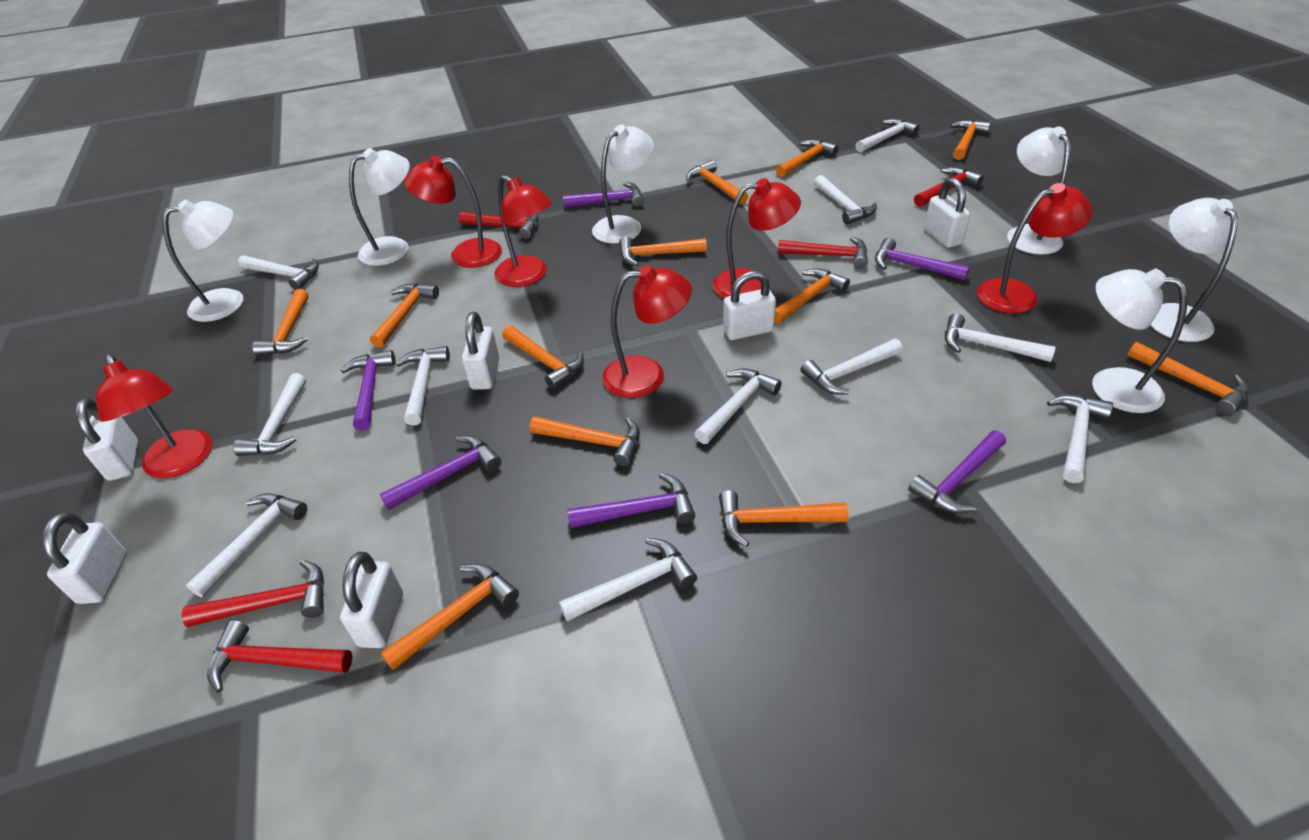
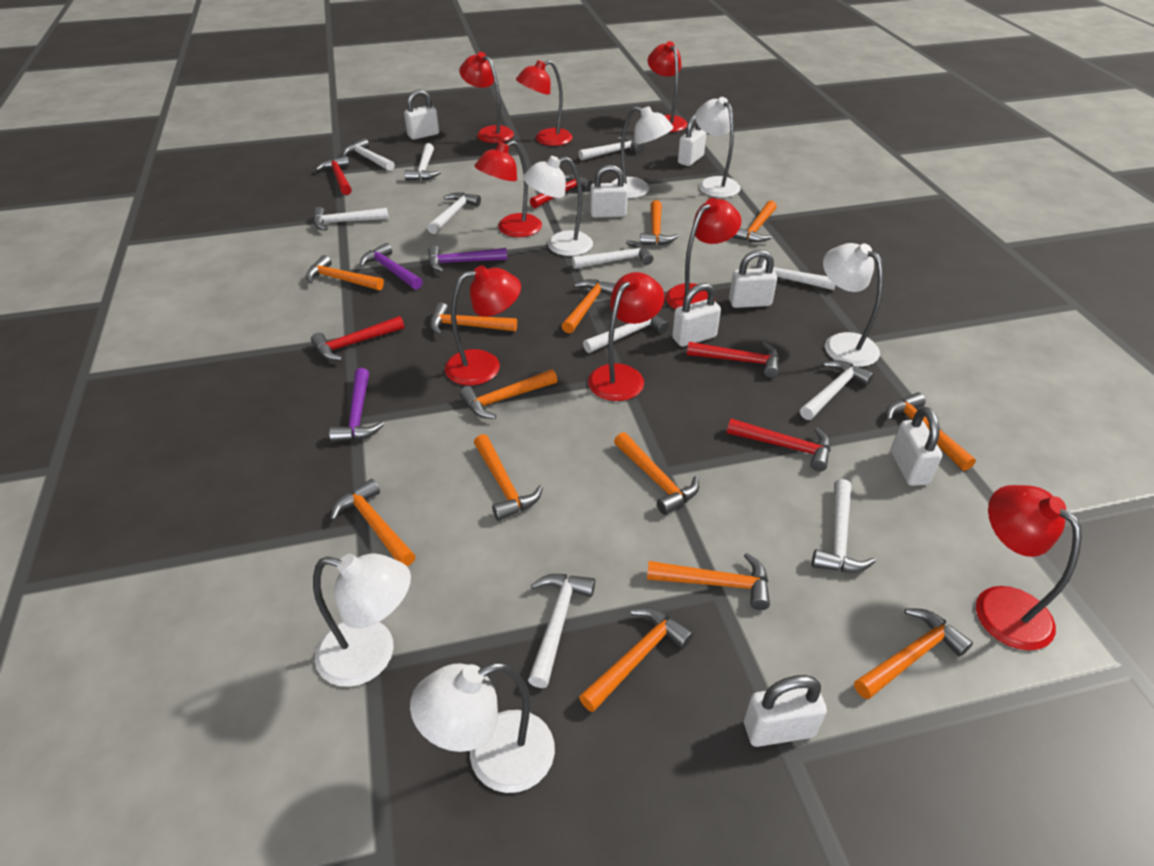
orange hammer: [252,289,309,356] [370,283,439,348] [380,564,519,671] [502,326,584,389] [529,416,640,467] [619,236,707,266] [686,160,748,204] [719,490,849,547] [774,268,850,324] [776,139,839,177] [950,120,991,160] [1127,342,1249,416] = 12 -> [306,255,384,290] [331,479,416,566] [430,302,517,335] [459,369,557,419] [474,434,543,521] [562,279,616,333] [579,607,694,712] [614,432,699,515] [640,200,679,245] [647,553,770,610] [732,200,777,242] [854,609,973,699] [886,392,976,471] = 13
purple hammer: [341,350,395,431] [380,435,501,510] [563,182,644,208] [567,473,695,528] [875,238,970,280] [908,430,1006,513] = 6 -> [329,368,384,443] [359,243,423,290] [428,245,507,272] = 3
red lamp: [96,354,212,478] [404,156,502,268] [494,175,552,287] [602,265,692,398] [712,178,801,299] [977,183,1093,313] = 6 -> [445,265,521,386] [459,52,514,143] [474,141,542,237] [516,60,573,146] [588,272,664,401] [648,41,687,132] [666,198,742,309] [976,485,1082,651] = 8
white padlock: [42,512,127,604] [75,398,138,481] [340,552,403,648] [462,312,499,390] [723,271,776,340] [924,177,970,248] = 6 -> [404,90,439,140] [590,165,628,218] [672,283,721,347] [678,113,707,166] [729,250,777,308] [744,675,827,747] [891,407,942,486] = 7

